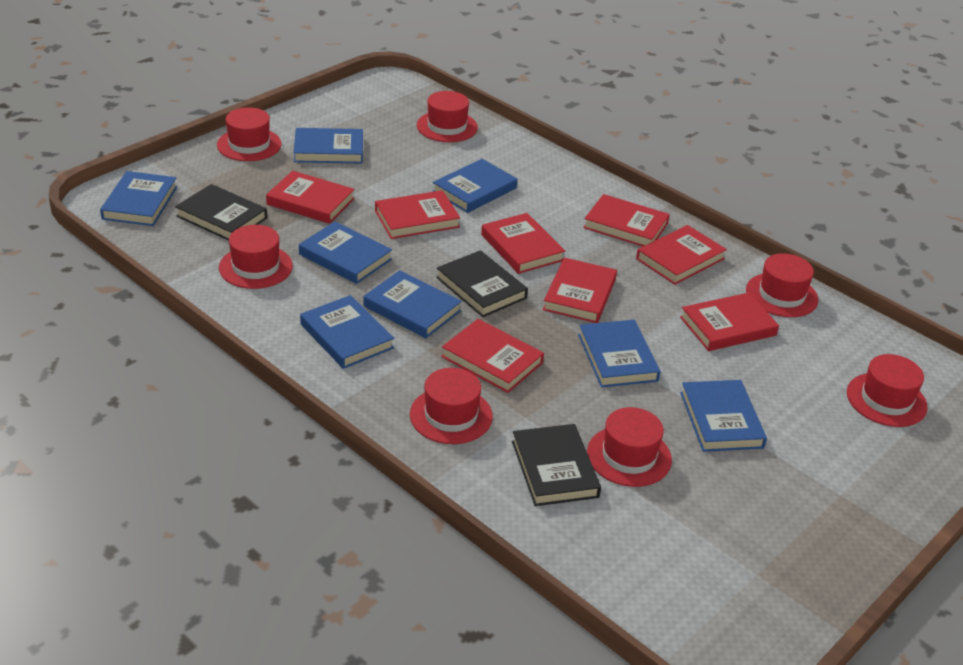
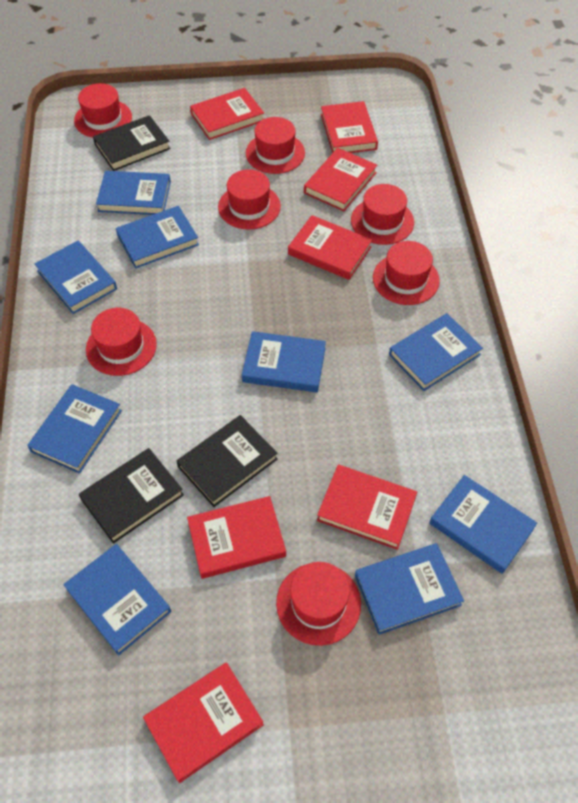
blue book: [100,171,177,226] [293,128,363,164] [299,221,392,284] [300,295,394,369] [364,270,462,338] [432,159,517,213] [578,320,661,387] [680,380,767,452] = 8 -> [27,384,122,474] [35,241,117,314] [63,544,171,655] [96,171,171,215] [116,206,199,269] [242,331,326,392] [355,543,464,635] [389,313,483,391] [429,475,537,574] = 9
red book: [266,171,355,224] [375,190,460,239] [441,319,544,393] [481,213,565,274] [543,258,617,323] [583,194,670,247] [636,225,727,285] [680,293,779,351] = 8 -> [143,662,264,783] [187,496,286,579] [190,88,264,140] [288,215,372,280] [304,148,377,211] [317,465,417,550] [321,101,378,153] = 7

